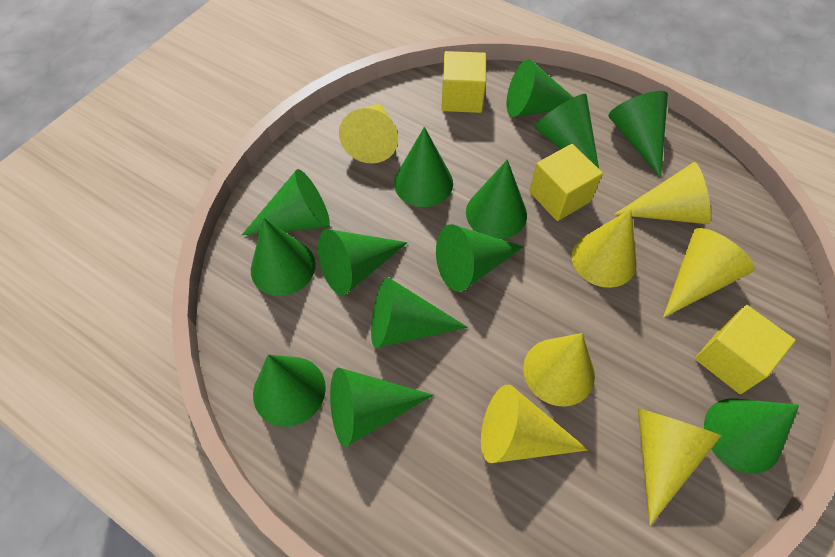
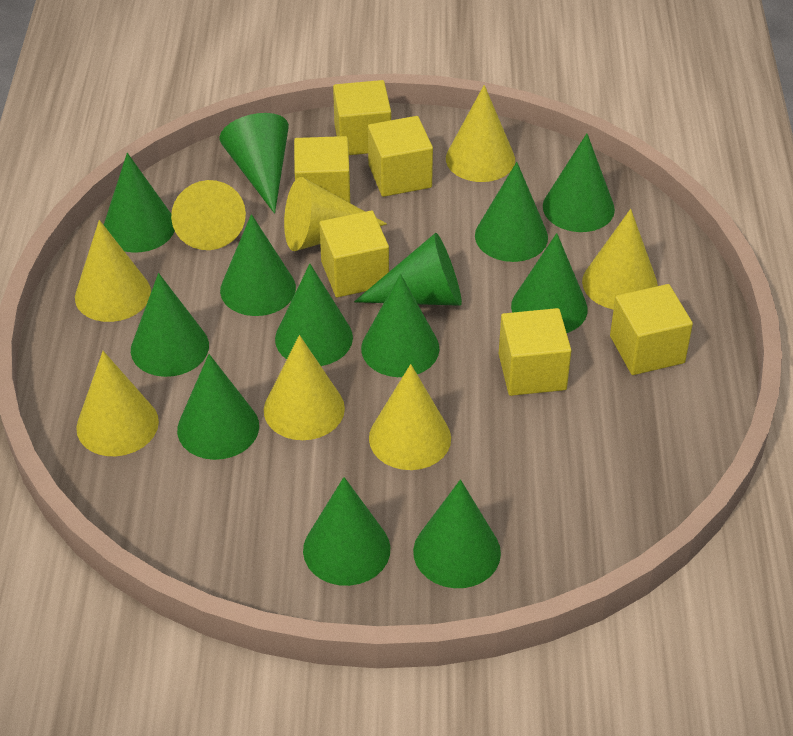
yellow cone: [339,104,398,164] [481,385,588,463] [523,333,595,406] [572,209,637,288] [614,162,711,224] [638,409,721,525] [663,228,755,318] = 7 -> [75,220,151,322] [76,351,159,456] [171,180,246,250] [264,335,345,440] [284,177,387,251] [369,364,451,470] [446,85,515,182] [582,209,658,310] = 8
yellow cube: [441,51,486,113] [529,144,603,221] [695,305,796,394] = 3 -> [294,136,350,203] [319,211,389,297] [333,80,391,155] [368,116,433,197] [499,308,571,396] [610,284,693,375] = 6

